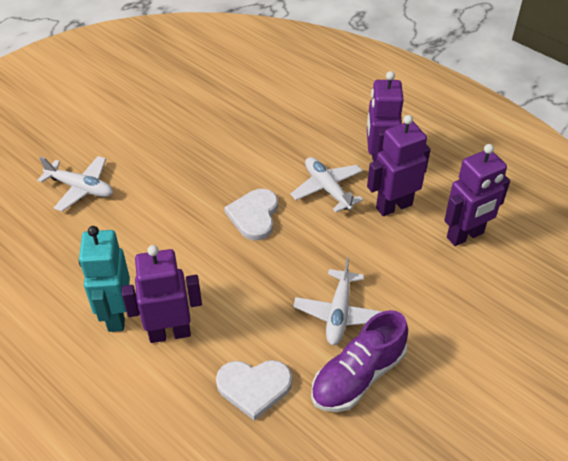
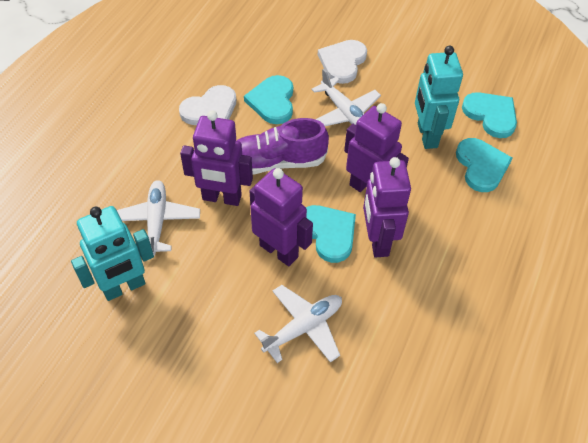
turquoise heart: none = 0 -> [244,75,293,124] [306,205,356,263] [456,138,512,192] [462,92,517,138] = 4
turquoise robot: [79,226,130,332] = 1 -> [71,206,154,301] [415,46,463,149] = 2

